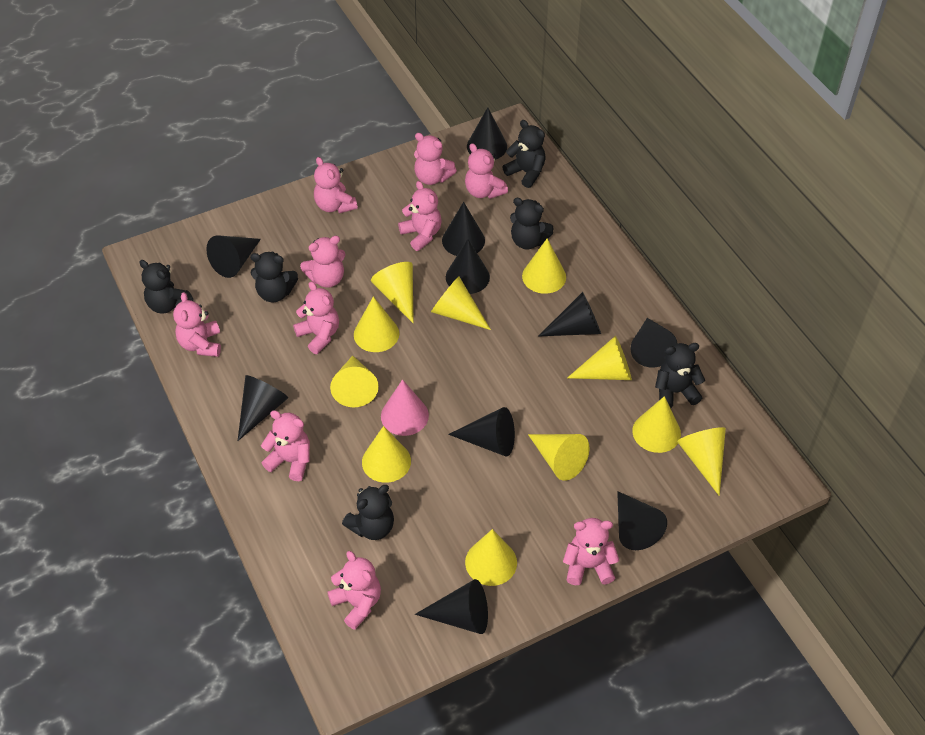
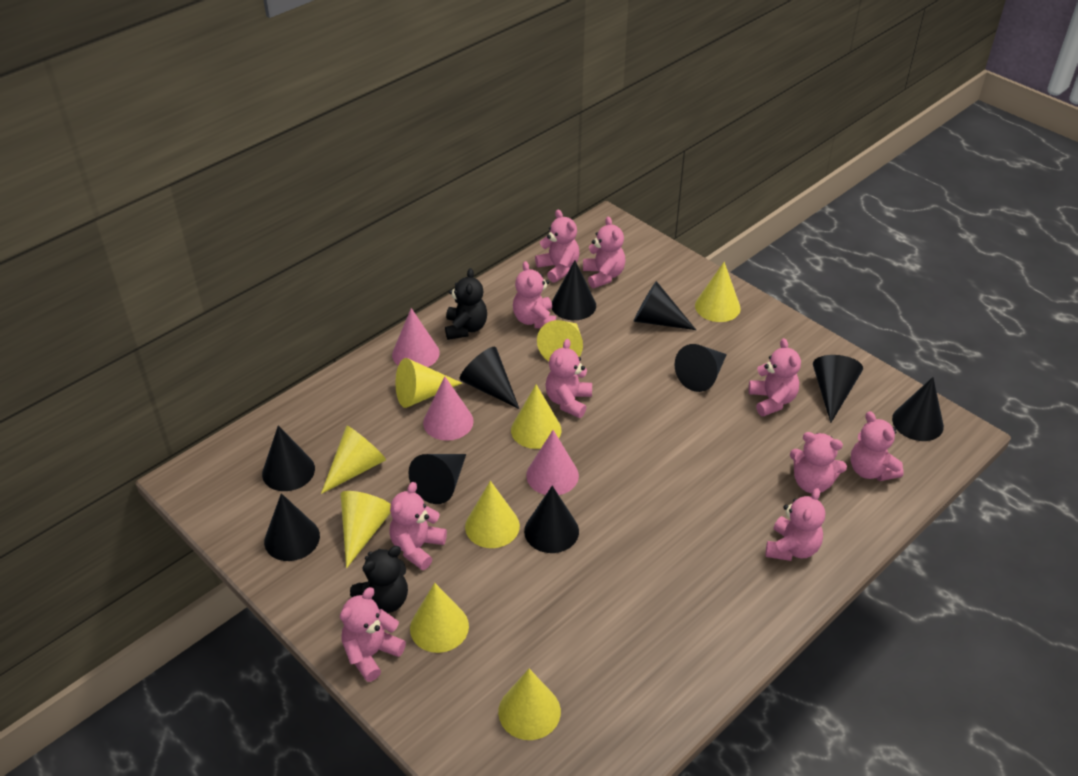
black teddy bear: [139,260,194,314] [250,252,298,302] [342,485,394,540] [503,120,546,188] [510,198,554,249] [655,343,705,408] = 6 -> [350,546,408,613] [445,268,487,340] = 2
pink cone: [381,379,429,436] = 1 -> [392,308,439,367] [423,376,474,441] [526,430,579,495] = 3
yellow cone: [330,356,379,407] [354,296,399,352] [362,426,411,483] [371,262,414,323] [431,276,491,330] [465,529,517,586] [522,238,566,294] [528,434,590,481] [567,336,632,380] [632,396,681,453] [677,427,726,496] = 11 -> [321,426,386,494] [340,491,391,568] [395,358,462,408] [410,583,469,653] [465,481,520,548] [498,669,561,740] [511,384,561,449] [537,320,583,361] [695,262,741,322] = 9

